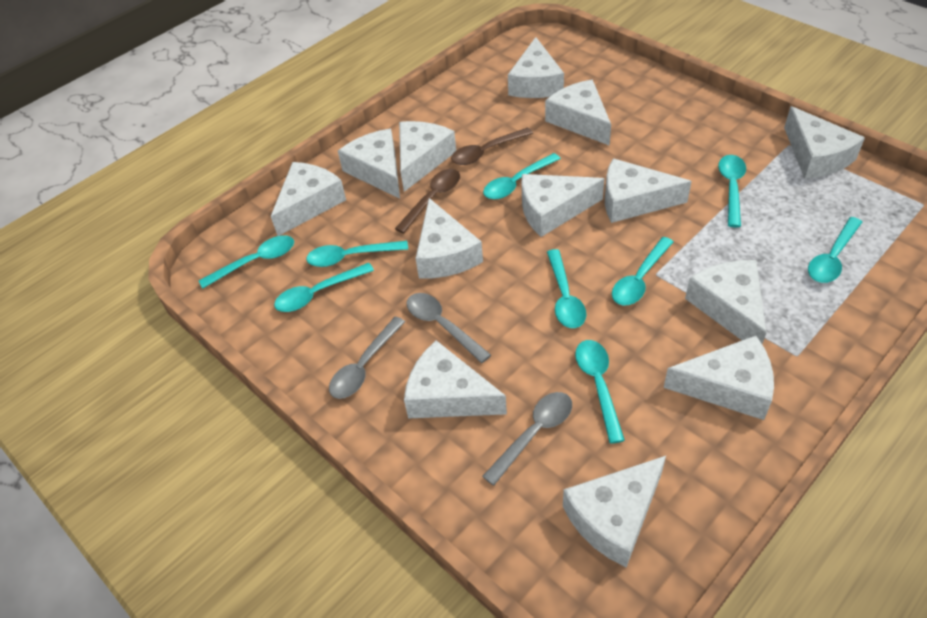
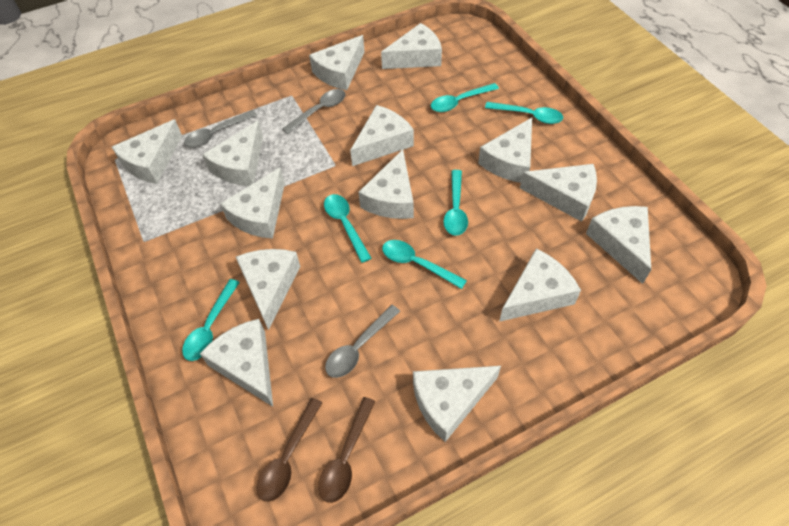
turquoise spoon: [199,235,294,289] [274,263,374,312] [306,241,408,267] [483,153,561,199] [547,249,587,328] [575,340,625,444] [612,237,673,306] [718,155,746,227] [808,217,862,283] = 9 -> [182,279,240,361] [324,194,371,263] [382,240,467,289] [431,83,499,112] [443,170,468,236] [485,102,563,124] = 6
white cheese: [271,162,346,236] [338,129,400,199] [399,121,456,192] [404,340,507,419] [415,198,483,279] [508,37,564,98] [522,174,604,237] [545,80,611,146] [563,456,666,568] [605,158,692,223] [664,335,774,420] [685,260,766,344] [784,106,865,179] = 13 -> [112,119,182,184] [200,319,273,407] [202,121,263,186] [220,167,285,239] [236,249,300,330] [309,35,365,90] [350,105,414,166] [358,150,414,219] [381,23,442,69] [413,366,501,442] [478,118,532,183] [499,249,581,322] [520,164,597,222] [586,206,651,284] = 14

